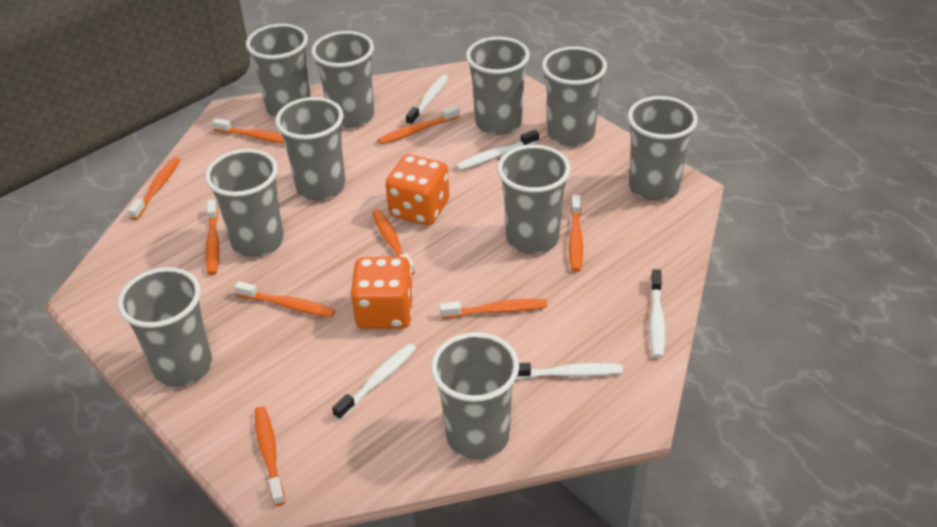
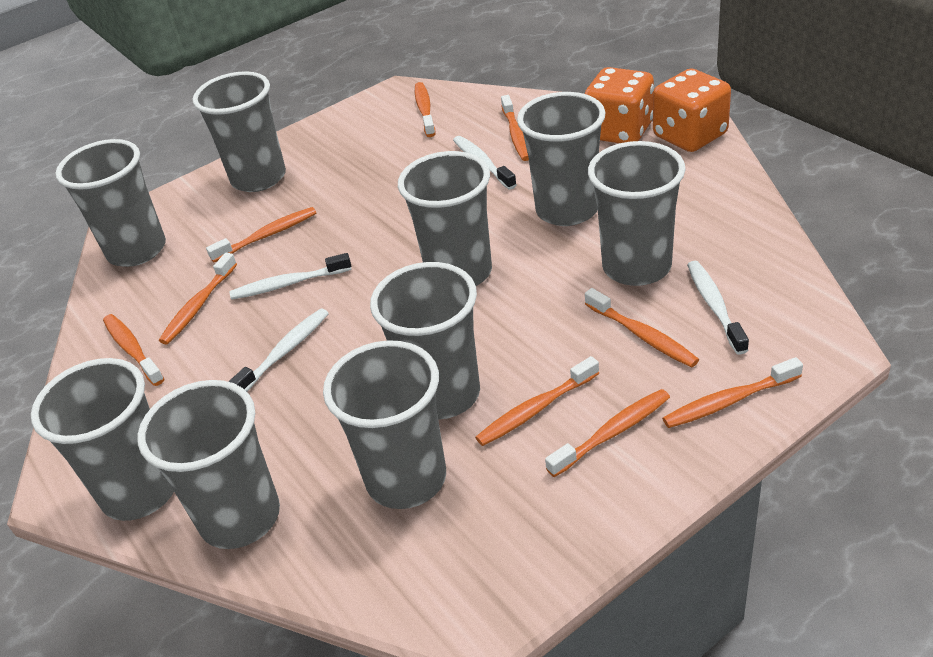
grey cup: [117,267,212,387] [205,149,284,257] [246,24,311,118] [275,97,346,201] [311,31,374,128] [431,332,519,460] [466,36,530,135] [497,145,570,254] [542,46,607,146] [628,96,698,201] = 10 -> [31,358,174,521] [55,139,166,267] [137,380,280,549] [193,71,286,192] [323,340,446,509] [370,262,480,419] [398,151,492,286] [517,92,606,226] [588,141,686,286] = 9
white toothbrush: [332,343,417,420] [406,75,449,126] [456,130,539,171] [516,363,623,379] [650,269,666,358] = 5 -> [228,308,329,392] [229,253,352,300] [453,136,517,190] [687,261,749,355] = 4

